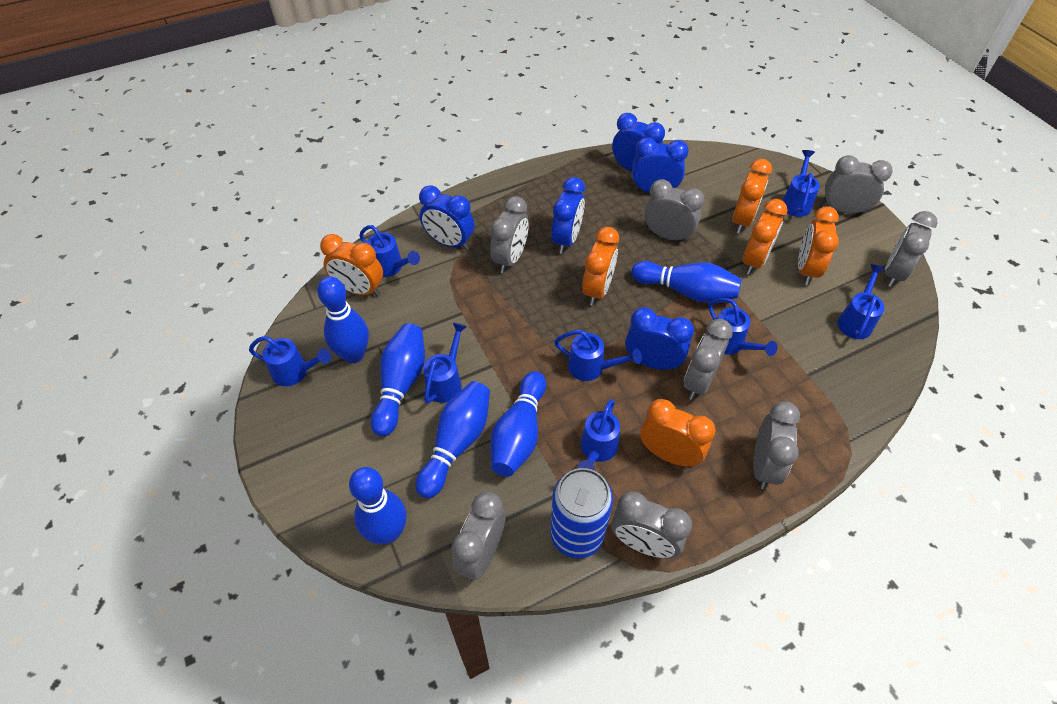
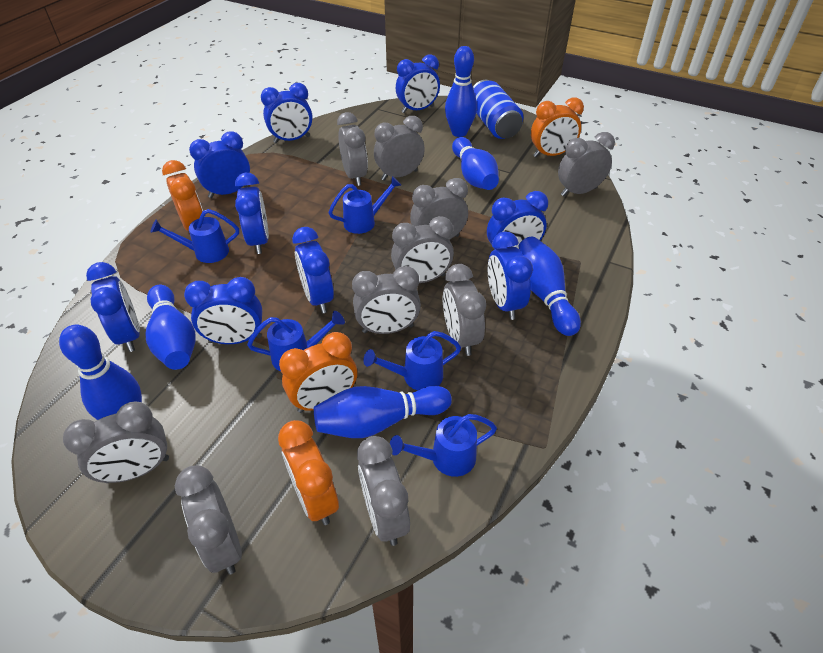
blue clock: [419,185,475,250] [551,177,585,254] [612,113,665,172] [625,307,694,370] [632,137,689,193] = 5 -> [86,262,140,352] [184,277,262,344] [189,131,250,198] [235,172,269,254] [261,83,313,143] [292,227,334,313] [396,54,440,113] [487,191,548,249] [487,232,533,320] = 9
blue watering can: [249,336,331,386] [359,225,420,277] [423,322,467,404] [554,330,642,381] [577,399,620,470] [708,298,777,356] [782,150,820,217] [838,264,885,339] = 8 -> [150,209,239,263] [247,311,345,371] [328,176,402,234] [363,331,461,390] [390,414,497,477] = 5
grey clock: [452,492,506,581] [490,196,529,273] [611,492,692,558] [644,179,705,242] [684,319,733,400] [753,401,800,489] [823,155,892,214] [885,211,938,287] = 8 -> [63,401,169,483] [175,466,242,575] [337,112,368,186] [352,266,421,334] [357,436,410,546] [374,116,425,181] [391,216,454,283] [410,178,468,240] [443,264,486,356] [558,132,615,196] = 10
orange clock: [320,234,383,297] [582,227,619,306] [640,399,716,467] [732,159,772,233] [743,199,788,275] [798,206,839,285] = 6 -> [162,160,203,231] [278,420,339,525] [279,332,357,413] [531,97,584,157] = 4

